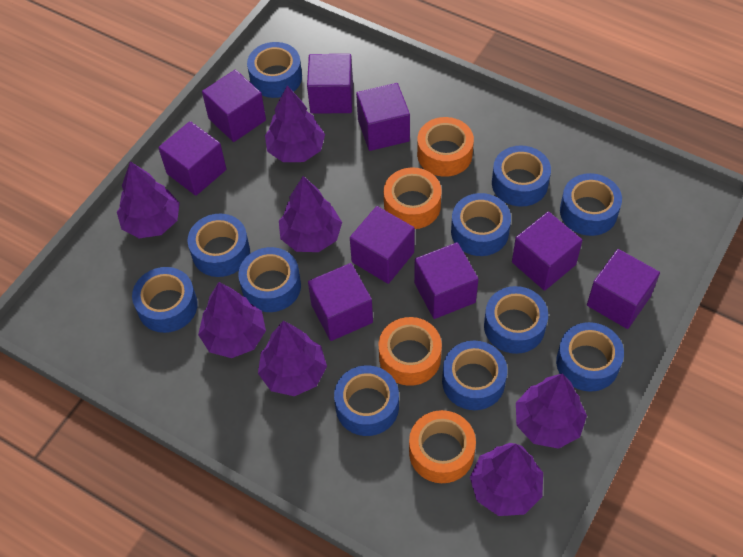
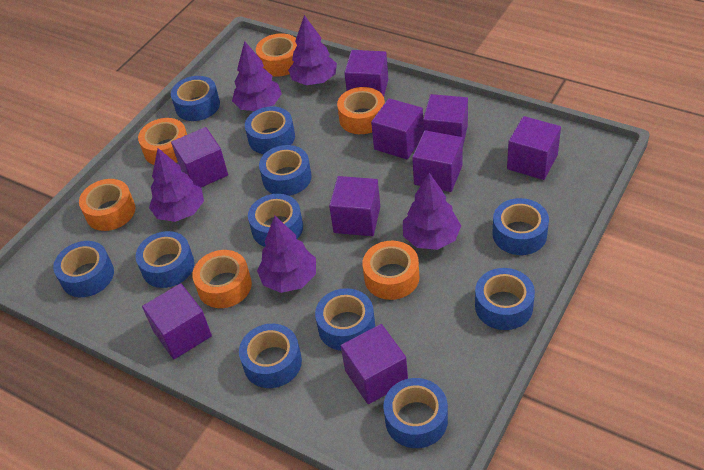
orange tape: [379,317,442,386] [384,167,442,229] [409,410,476,483] [417,117,474,177] = 4 -> [79,179,135,231] [138,118,187,165] [192,250,252,308] [256,33,297,77] [337,87,385,134] [362,241,419,300] = 6
purple tree: [117,161,180,238] [198,282,266,358] [258,321,327,396] [265,86,325,162] [279,176,342,252] [470,443,543,516] [516,373,587,449] = 7 -> [149,148,204,222] [232,41,282,111] [257,216,316,293] [288,15,337,85] [403,173,461,250] = 5

